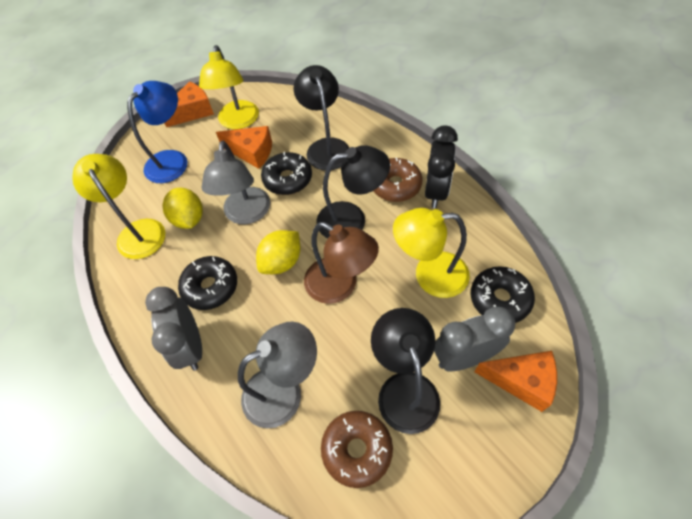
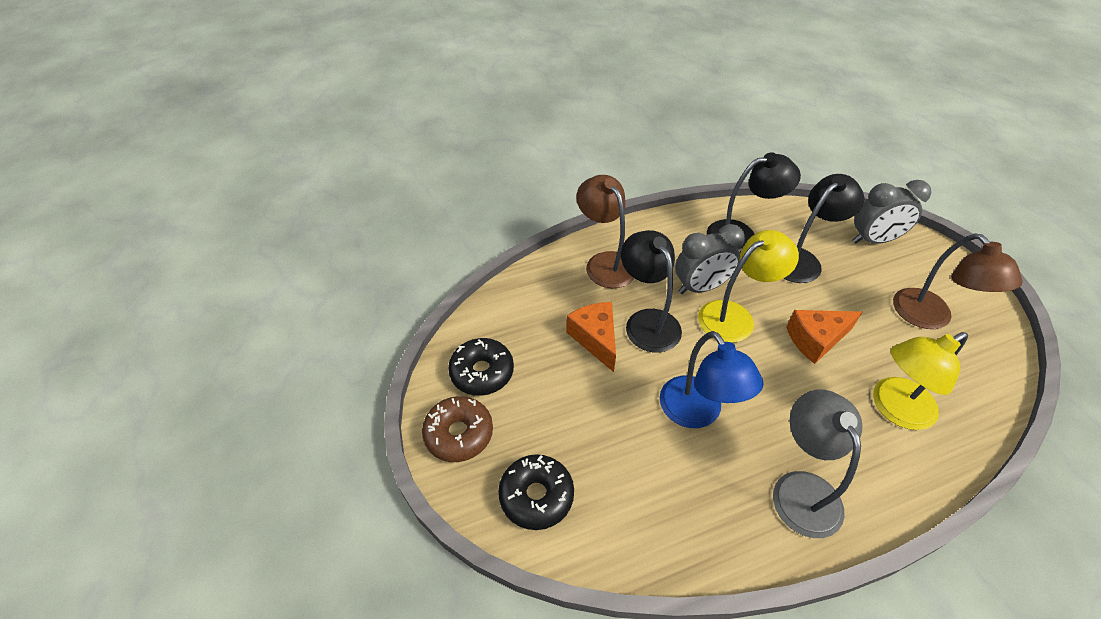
black clock: [425,126,458,208] = 1 -> none = 0
black donut: [178,256,237,310] [261,152,312,195] [471,266,535,323] = 3 -> [448,338,514,396] [498,454,574,530] = 2
brown donut: [321,411,393,488] [373,158,422,202] = 2 -> [422,396,493,462] = 1
brown lamp: [304,222,379,304] = 1 -> [576,175,635,288] [893,233,1023,329] = 2
grey lamp: [202,140,270,224] [238,321,317,429] = 2 -> [773,389,863,538] = 1
orange cheese: [164,81,214,127] [216,126,272,169] [474,351,557,412] = 3 -> [566,302,616,372] [786,310,863,364] = 2
yellow lamp: [72,154,165,259] [199,45,259,129] [393,208,470,298] = 3 -> [698,230,799,343] [873,332,968,430] = 2
yellow lemon: [162,187,203,229] [256,230,300,274] = 2 -> none = 0

